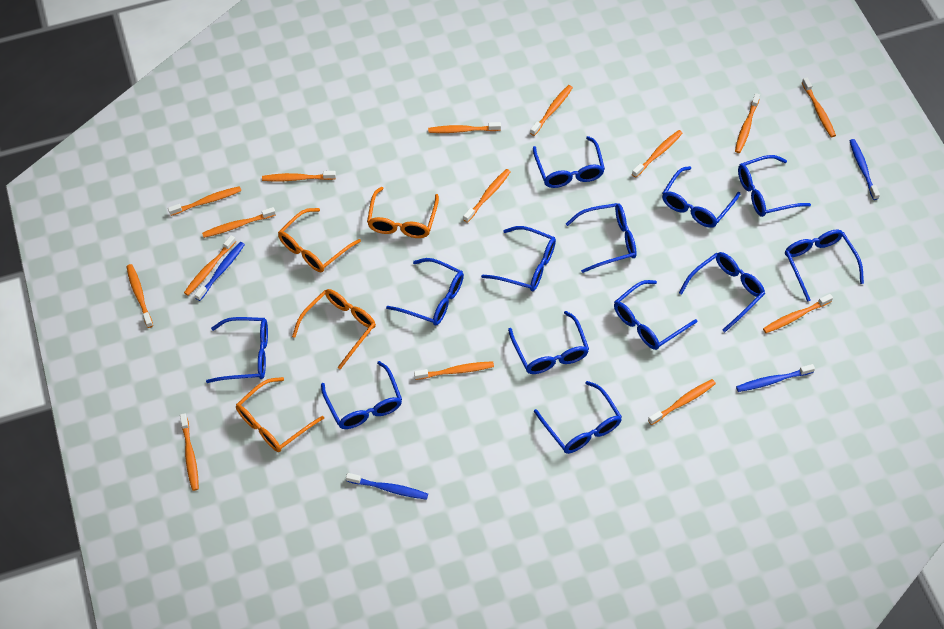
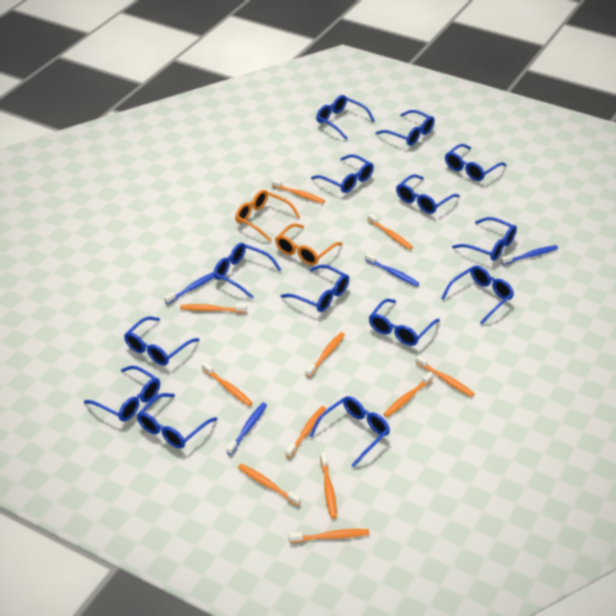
blue glasses: [206,317,268,383] [321,361,402,429] [386,258,464,326] [481,226,556,291] [508,311,589,374] [533,136,605,188] [534,381,622,454] [566,203,637,273] [614,280,697,350] [662,166,740,228] [679,252,765,332] [738,155,811,217] [785,230,864,302] = 13 -> [84,366,160,421] [124,316,199,365] [137,393,218,448] [213,243,281,299] [280,265,349,312] [310,396,390,468] [311,154,374,193] [316,95,375,140] [369,299,440,346] [376,110,435,146] [396,174,460,214] [441,265,514,324] [445,144,506,181] [452,217,517,261] = 14
orange glasses: [236,377,324,452] [278,208,361,272] [292,289,376,369] [367,187,439,238] = 4 -> [235,190,300,242] [275,223,342,265] = 2
orange toothbrush: [126,264,153,328] [168,186,241,216] [180,413,199,491] [184,235,236,296] [202,207,276,238] [262,171,336,181] [414,361,494,380] [428,122,501,133] [463,169,511,223] [530,85,573,136] [632,130,683,178] [648,379,716,425] [735,93,760,153] [763,294,833,333] [802,77,836,137] = 15 -> [180,304,247,313] [202,362,253,406] [238,464,301,506] [271,179,325,204] [286,406,326,458] [289,529,369,543] [306,332,345,377] [320,452,337,518] [367,214,413,250] [383,372,433,417] [415,355,475,397] = 11

